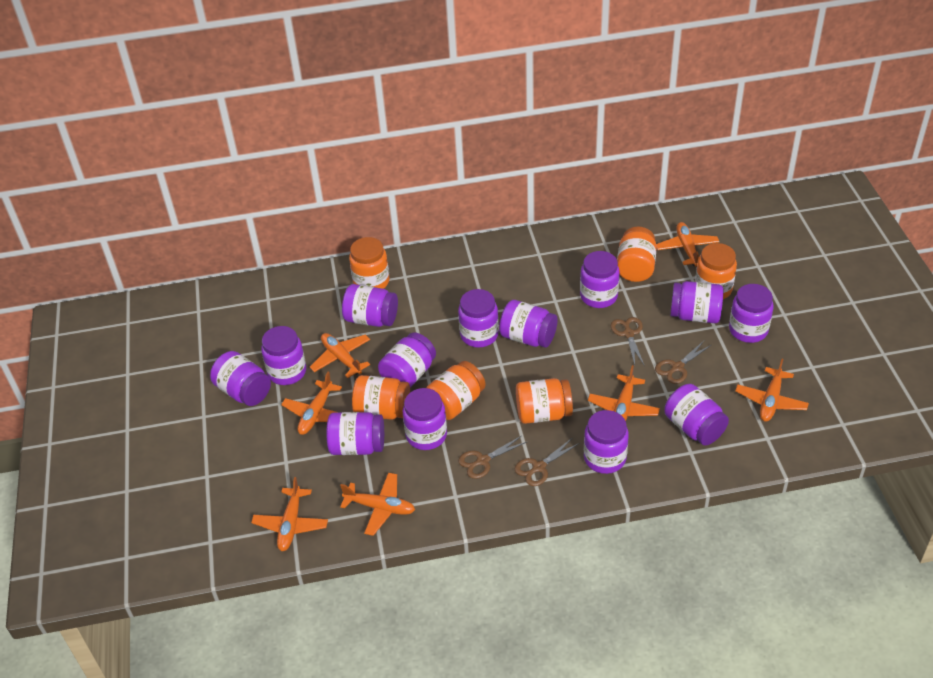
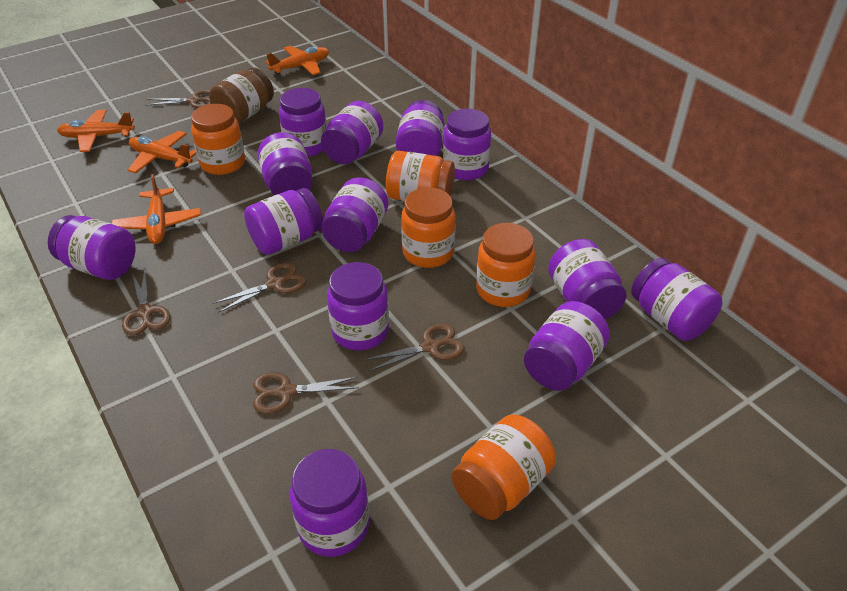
brown jar: none = 0 -> [209,68,274,123] = 1
brown scissors: [458,436,528,479] [514,438,579,486] [611,317,644,365] [655,341,711,384] = 4 -> [122,269,170,336] [145,90,210,108] [213,263,306,313] [253,372,359,414] [364,324,464,372] = 5
orange jar: [349,237,390,289] [352,375,410,420] [426,361,486,420] [516,378,573,424] [617,227,657,282] [695,243,737,299] = 6 -> [191,104,245,175] [386,151,455,201] [401,187,456,268] [452,414,556,520] [476,223,536,307] = 5
orange plane: [251,477,328,551] [281,372,342,435] [310,333,370,378] [340,473,415,536] [588,365,660,421] [656,222,719,267] [735,359,809,422] = 7 -> [57,110,135,152] [112,174,201,244] [128,131,196,174] [266,46,329,75] = 4

